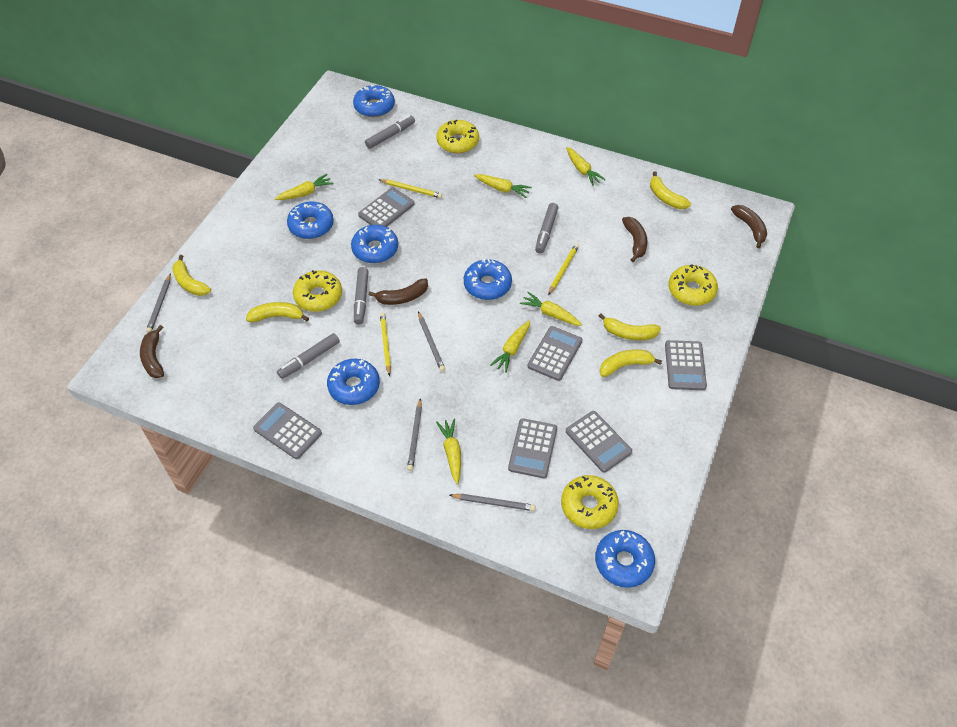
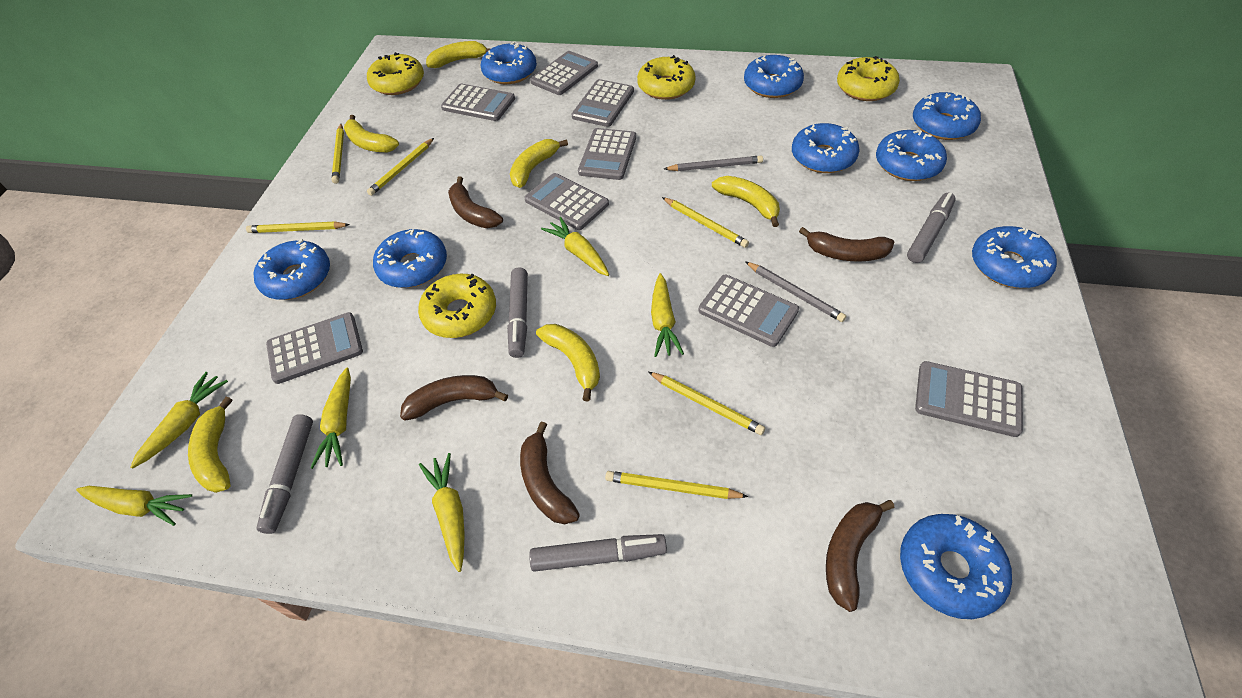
blue donut: [287,202,334,239] [327,359,380,405] [351,225,398,263] [353,84,395,117] [464,259,512,300] [595,530,655,588] = 6 -> [253,239,330,300] [373,229,447,288] [481,42,537,84] [744,55,804,98] [792,123,860,173] [876,130,947,181] [900,514,1012,619] [913,92,981,140] [972,226,1057,288] = 9
brown banana: [140,325,164,378] [368,278,428,305] [622,217,648,262] [731,205,767,248] = 4 -> [400,375,508,421] [448,177,503,228] [520,421,580,524] [799,227,894,262] [826,500,894,612] = 5
grey calculator: [253,403,322,459] [358,187,415,227] [508,418,557,478] [528,326,582,381] [566,411,632,473] [665,340,707,390] = 6 -> [266,312,363,384] [441,84,515,121] [524,173,609,230] [530,51,598,95] [572,79,634,127] [578,128,636,180] [699,275,799,347] [915,361,1023,437] = 8
grey pencil: [146,273,171,333] [407,398,422,471] [418,312,445,372] [450,493,536,511] = 4 -> [664,156,763,171] [745,261,846,322] = 2
yellow banana: [172,255,211,296] [246,302,309,322] [599,313,661,340] [600,349,662,377] [650,171,691,209] = 5 -> [188,397,232,493] [344,115,399,153] [426,41,490,68] [510,139,568,188] [536,324,600,401] [712,176,780,227] = 6
yellow pencil: [378,179,442,198] [380,313,391,376] [548,244,579,295] = 3 -> [246,222,350,233] [332,124,344,184] [367,138,434,196] [605,471,749,499] [649,372,765,435] [662,197,749,248] = 6

